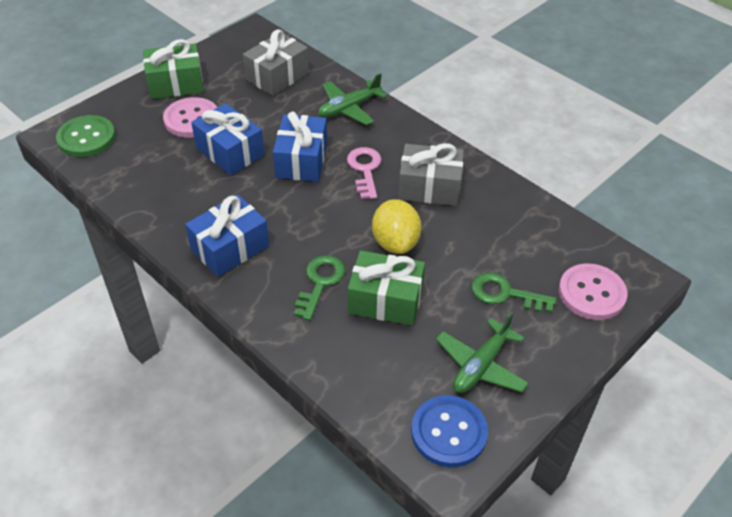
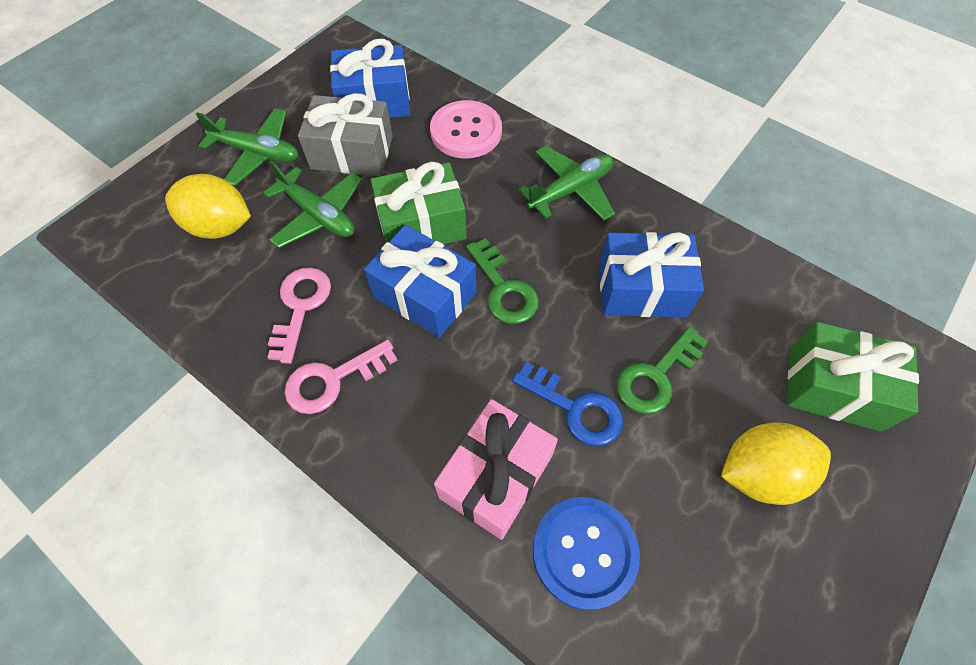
blue key: none = 0 -> [512,362,623,447] = 1
green button: [56,115,115,157] = 1 -> none = 0
green plane: [318,73,387,125] [436,312,529,393] = 2 -> [196,108,299,186] [263,160,362,248] [519,146,615,221] = 3
grey gift: [243,29,309,96] [398,143,464,206] = 2 -> [298,93,393,176] = 1
pink button: [163,97,217,138] [559,264,628,320] = 2 -> [430,100,502,158] = 1
pink gift: none = 0 -> [434,399,558,540] = 1
pink key: [347,147,382,199] = 1 -> [267,267,331,364] [285,340,397,414] = 2
yellow lemon: [372,199,421,254] = 1 -> [165,174,251,239] [721,423,831,505] = 2

